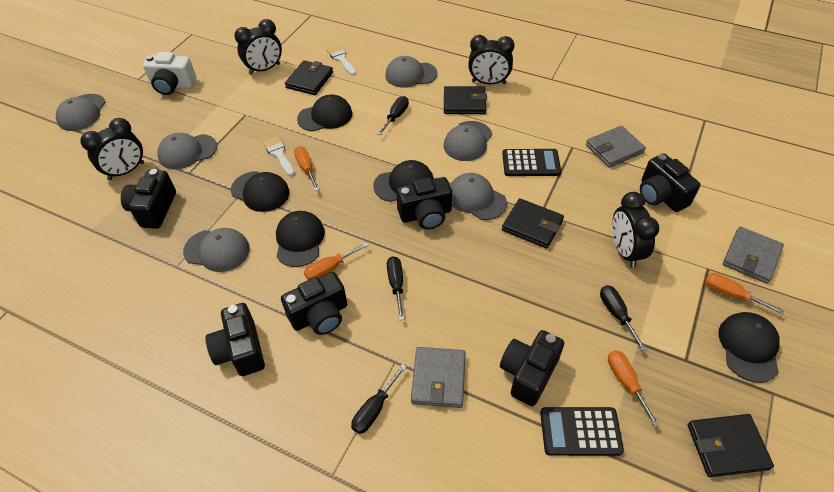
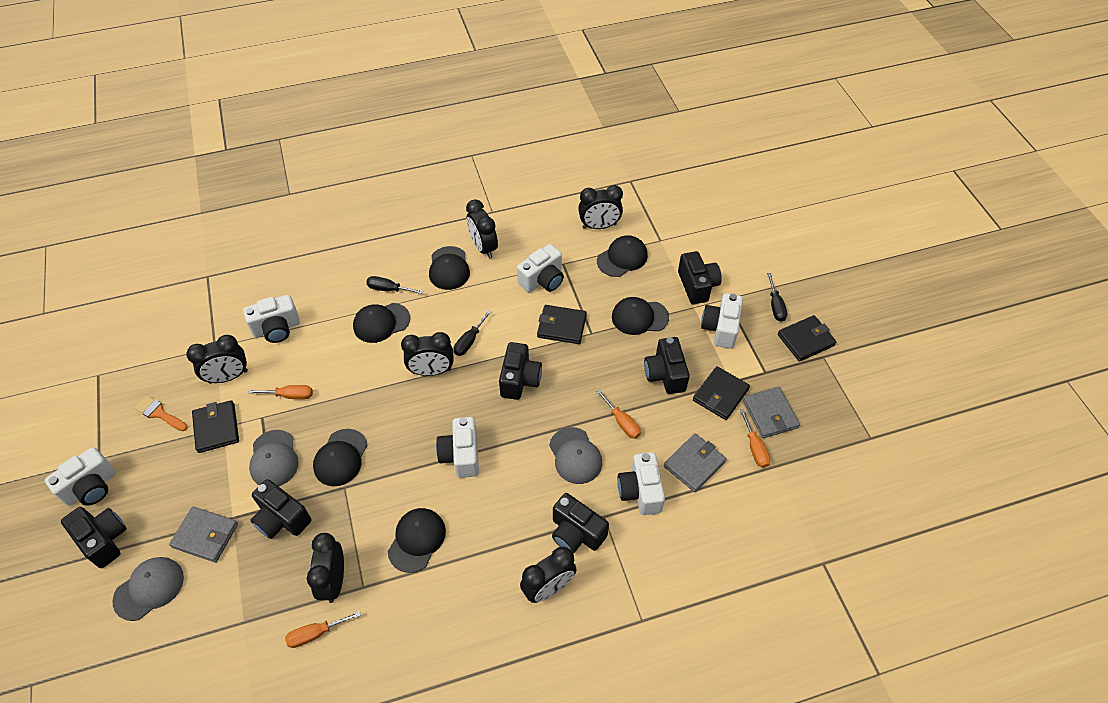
black calculator: [502,149,561,176] [540,407,624,456] = 2 -> none = 0
black cap: [231,171,289,212] [276,211,325,267] [297,95,352,132] [373,160,434,202] [718,312,780,383] = 5 -> [313,429,367,486] [353,303,410,343] [388,508,446,573] [429,246,470,290] [597,235,648,277] [612,297,669,335] = 6
black clock: [80,118,144,180] [234,19,282,75] [468,35,514,84] [612,192,659,268] = 4 -> [186,335,248,384] [307,533,344,603] [401,332,454,376] [466,199,498,259] [520,547,577,603] [578,185,623,229] = 6
black screwdriver: [351,364,407,434] [377,96,409,135] [387,256,404,320] [600,285,647,352] = 4 -> [366,276,424,294] [453,310,492,356] [767,273,787,322] = 3
grey cap: [56,94,105,131] [157,133,217,169] [183,228,250,272] [385,56,438,88] [444,121,492,161] [450,173,507,220] = 6 -> [112,557,184,621] [249,430,299,486] [549,427,602,484] = 3
orange brush: none = 0 -> [134,395,188,431] = 1
white brush: [262,136,295,176] [326,45,356,76] = 2 -> none = 0
white camera: [143,52,196,95] = 1 -> [45,447,116,506] [243,295,300,343] [436,417,479,478] [517,244,564,293] [618,452,665,515] [701,293,743,349] = 6

